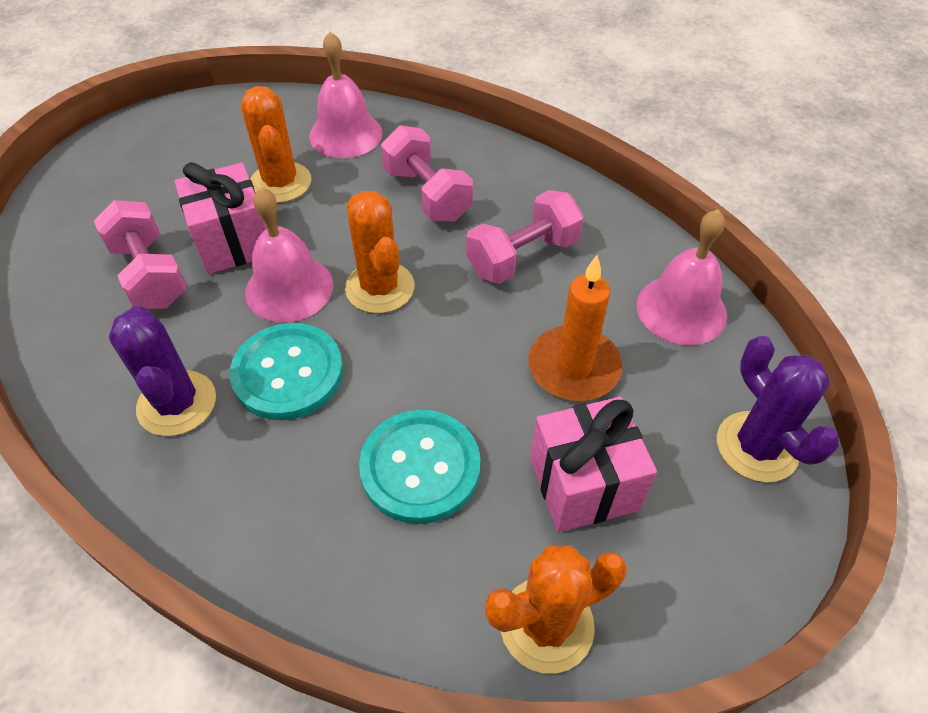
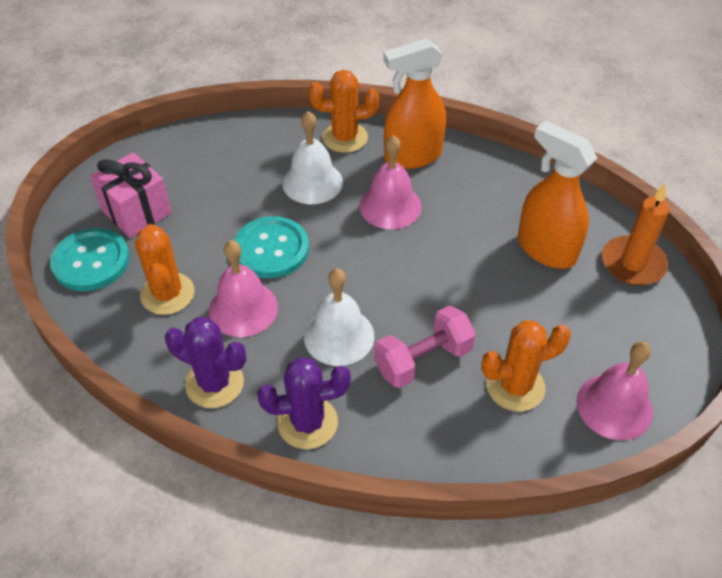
orange spray bottle: none = 0 -> [383,38,446,169] [518,121,597,269] = 2
pink dumbbell: [94,200,187,309] [381,125,473,222] [466,190,584,284] = 3 -> [374,306,476,388] = 1
pink gift: [174,162,267,274] [530,397,657,532] = 2 -> [90,152,172,238] = 1
white bell: none = 0 -> [282,111,343,204] [304,269,374,366] = 2

